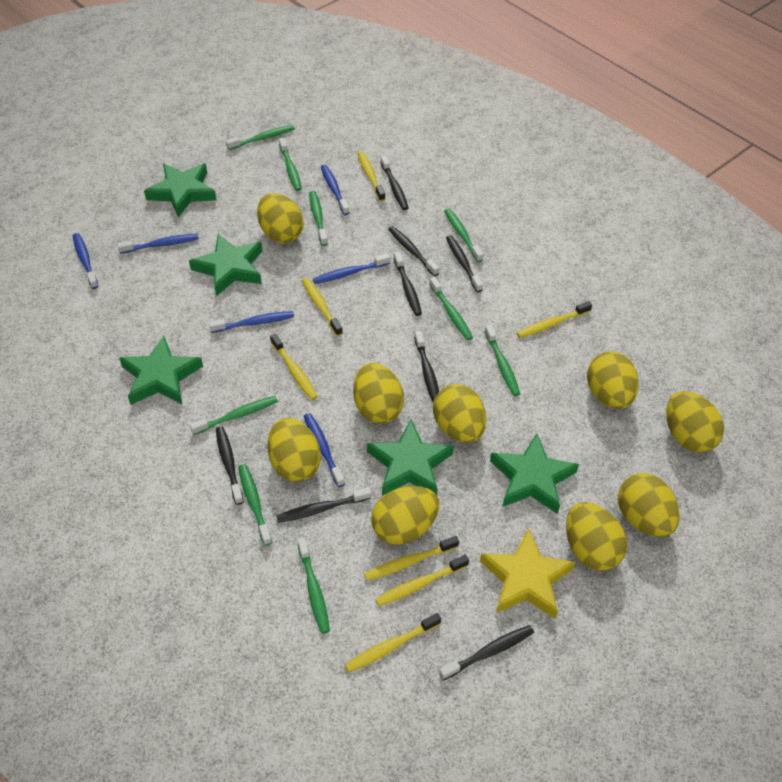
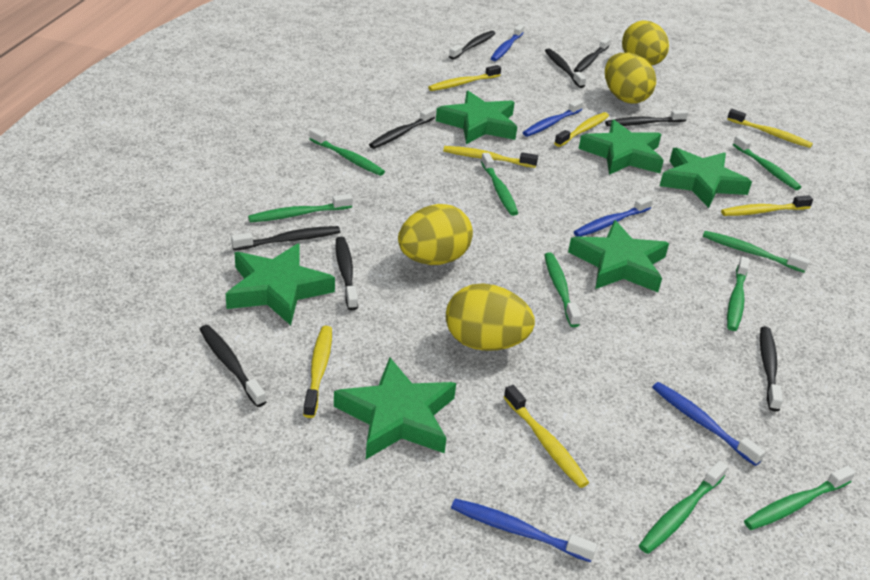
black toothbrush: [216,427,244,505] [276,487,371,523] [380,155,408,210] [388,226,439,276] [393,252,422,316] [414,331,439,402] [439,625,534,680] [446,235,483,292] = 8 -> [199,325,266,407] [231,226,340,251] [336,237,358,310] [369,107,435,149] [449,31,496,59] [545,49,586,88] [574,37,610,72] [605,110,688,126] [760,327,783,411] = 9
blue toothbrush: [73,233,98,289] [117,234,199,254] [209,311,294,333] [304,413,345,487] [313,254,390,284] [321,165,350,215] = 6 -> [451,498,597,562] [490,24,524,61] [523,99,583,137] [574,196,653,237] [652,382,765,466] = 5
green star: [119,336,203,405] [144,163,217,218] [189,234,262,296] [367,420,454,495] [490,433,579,514] = 5 -> [226,243,335,325] [334,357,456,459] [436,91,517,144] [568,220,669,292] [578,119,664,175] [660,148,752,208] = 6
yellow egg: [257,193,303,243] [267,418,321,482] [353,363,404,424] [371,486,439,545] [433,384,486,443] [566,502,627,571] [587,352,639,409] [618,473,680,537] [666,391,724,453] = 9 -> [398,204,473,265] [446,283,535,351] [605,53,656,104] [622,20,669,66] = 4
yellow star: [480,528,575,619] = 1 -> none = 0

